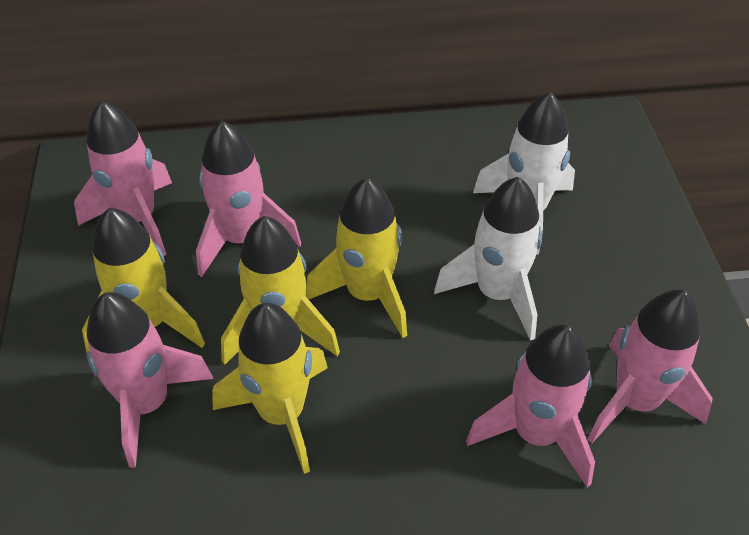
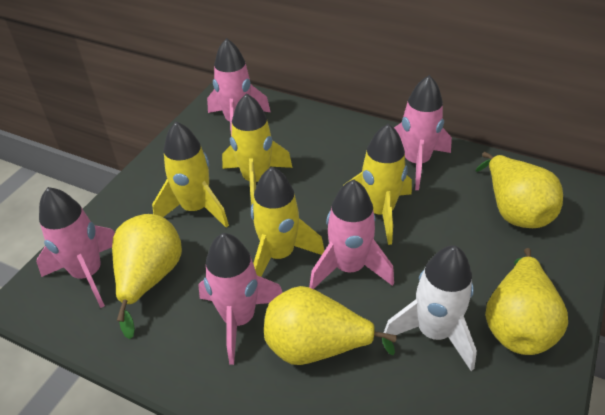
white rocket: [434,177,542,341] [473,92,575,255] = 2 -> [384,246,477,371] = 1
yellow pear: none = 0 -> [112,214,182,339] [264,286,397,365] [475,152,563,228] [485,248,568,355] = 4

